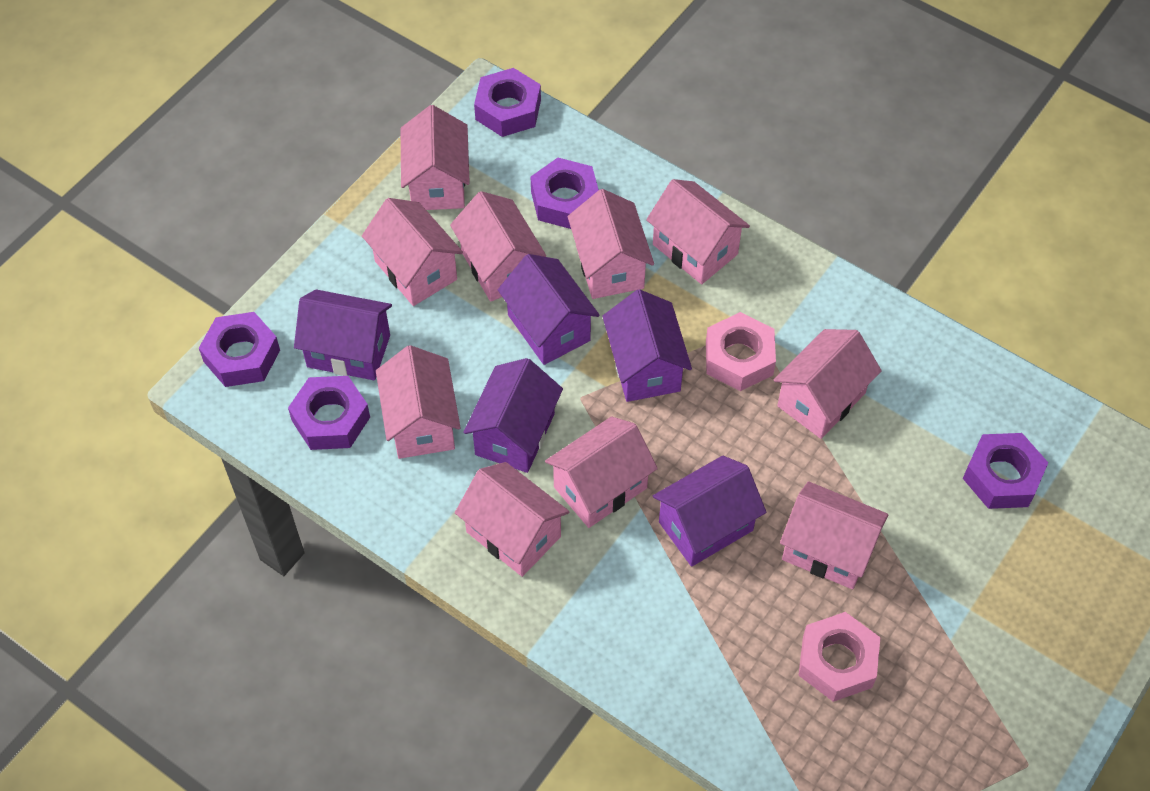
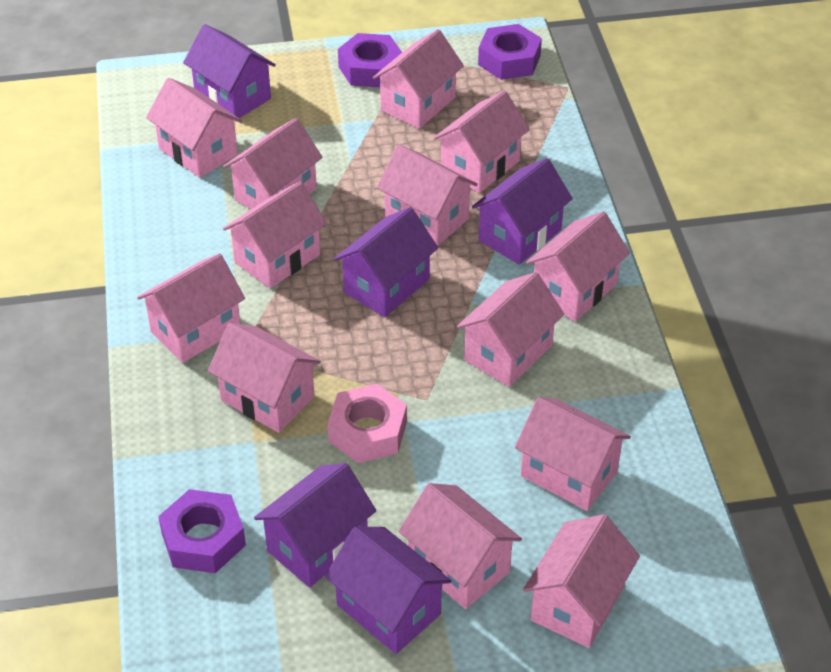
pink house: [362,198,463,306] [376,345,461,459] [401,105,470,210] [450,191,546,302] [455,462,570,577] [545,416,658,528] [568,189,654,299] [646,179,750,284] [774,329,882,439] [780,481,889,589] = 10 -> [137,254,245,363] [146,78,242,178] [208,323,321,433] [223,118,323,210] [223,182,327,289] [372,29,464,129] [377,145,478,246] [398,483,522,609] [434,91,530,193] [457,272,564,387] [515,397,631,511] [523,514,640,648] [526,212,630,322] = 13
pink nut: [706,312,776,391] [798,612,881,702] = 2 -> [328,384,407,463] = 1
purple nut: [199,312,280,387] [288,376,370,450] [474,68,541,137] [531,158,599,229] [963,433,1048,509] = 5 -> [158,489,246,573] [338,33,402,87] [478,24,542,80] = 3

